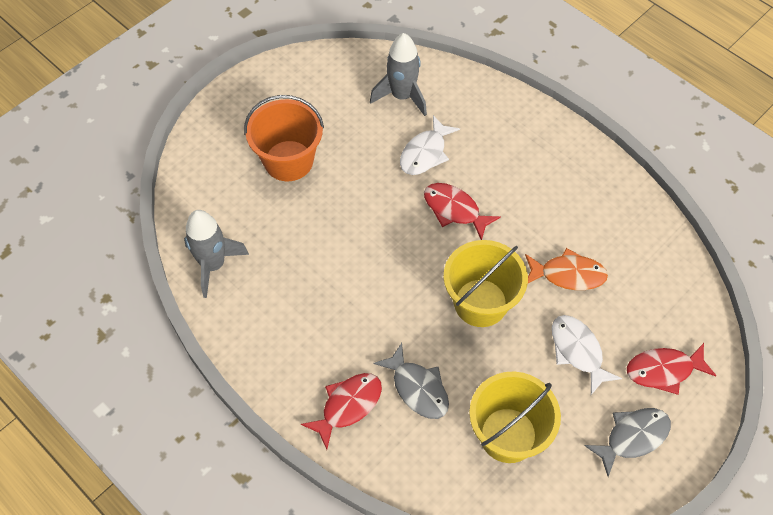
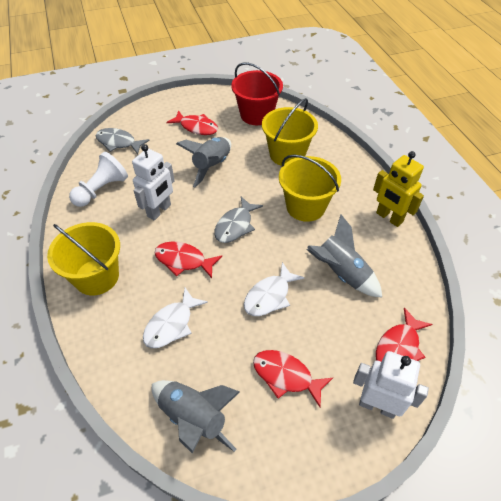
grey rocket: [184,210,249,298] [370,33,427,116] = 2 -> [152,380,240,453] [176,137,231,188] [307,215,382,297] = 3
orange bucket: [244,95,324,181] = 1 -> none = 0
orange fish: [525,248,608,290] = 1 -> none = 0
red bucket: none = 0 -> [231,62,283,125] = 1
red fish: [301,373,382,450] [424,183,501,240] [627,343,717,395] = 3 -> [155,242,222,278] [166,110,218,135] [253,350,333,407] [376,308,433,361] = 4
white pawn: none = 0 -> [69,152,128,207] = 1
white robot: none = 0 -> [132,144,175,221] [353,351,429,419] = 2
yellow bucket: [444,240,528,327] [469,372,561,463] = 2 -> [47,222,120,295] [262,98,318,166] [279,155,341,222] = 3
yellow robot: none = 0 -> [373,151,424,227] = 1

